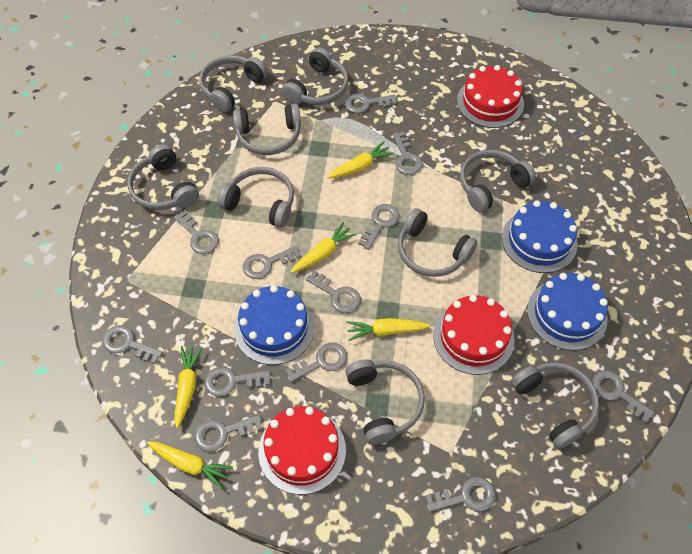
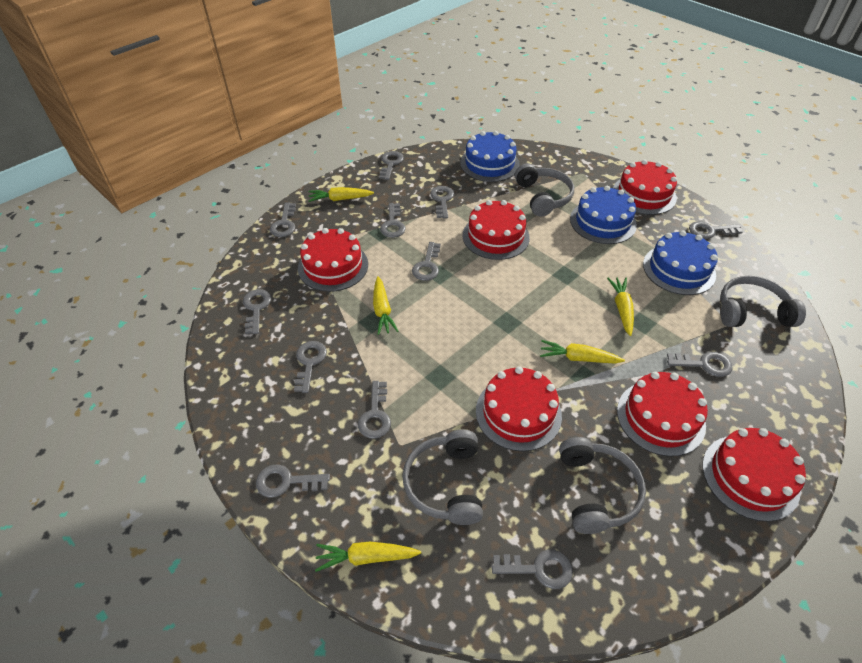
grey headphones: [128,144,199,210] [199,55,268,113] [218,167,294,228] [233,103,301,155] [282,48,349,105] [345,359,425,445] [398,208,477,277] [460,150,536,212] [511,362,599,449] = 9 -> [402,430,483,525] [515,163,574,217] [559,437,646,534] [720,276,806,327] = 4
red cake: [258,406,346,495] [433,295,515,375] [457,65,524,128] = 3 -> [298,228,368,292] [462,200,530,260] [476,366,562,451] [613,160,677,215] [617,372,708,456] [702,428,806,522] = 6

